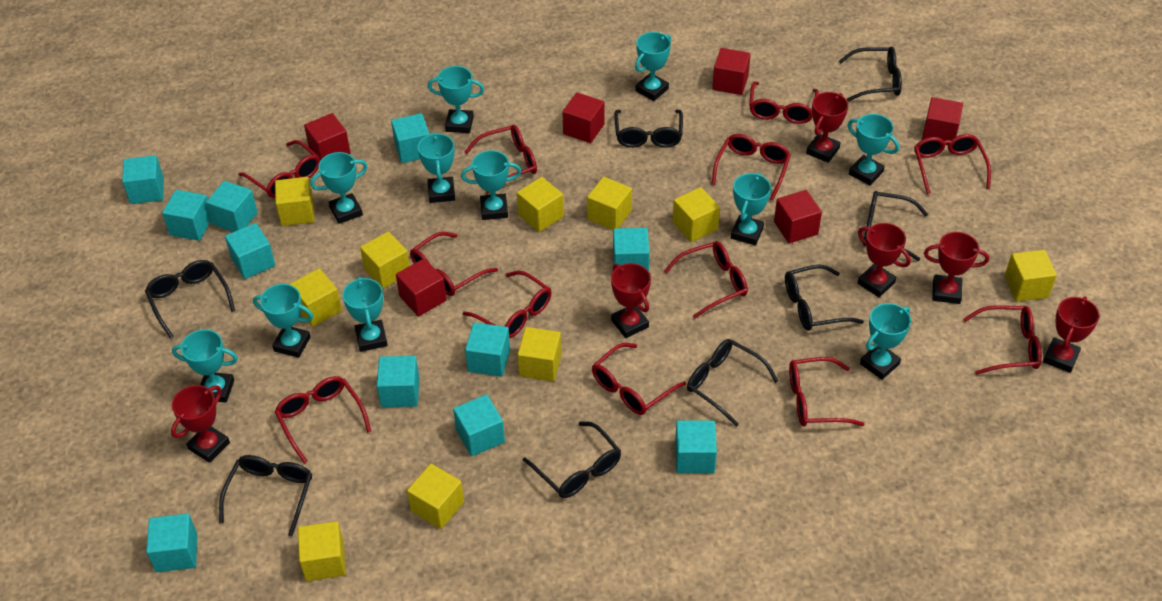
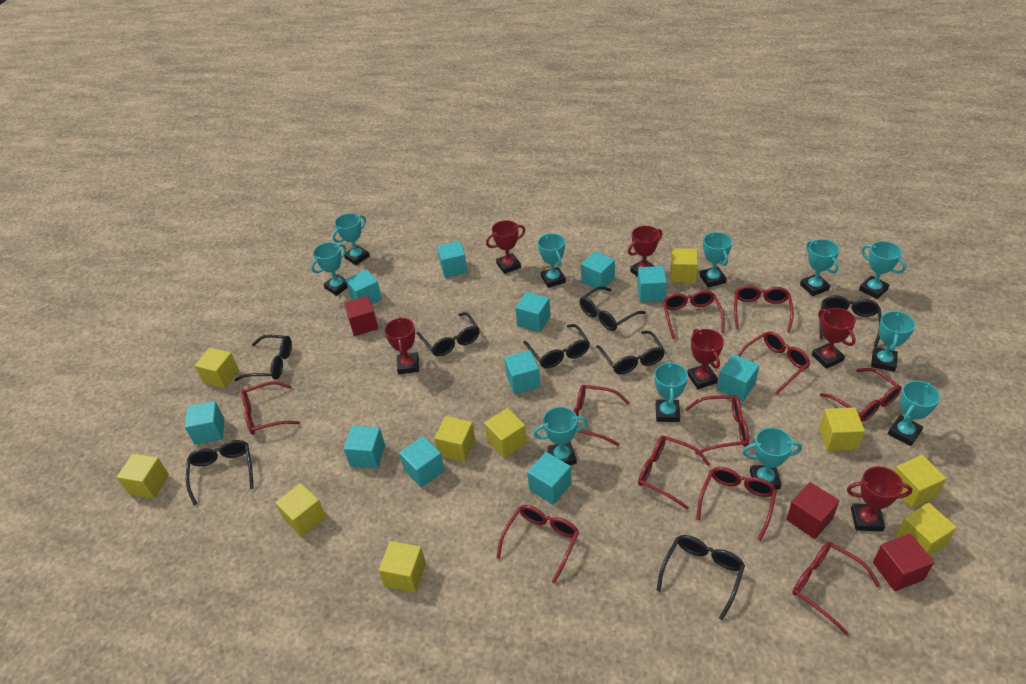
red cube: [304,113,350,161] [396,258,447,317] [562,93,605,143] [712,48,751,95] [774,190,822,243] [922,97,963,145] = 6 -> [344,296,378,336] [786,482,839,539] [873,534,934,591] = 3
red glasses: [238,140,320,198] [275,376,371,464] [410,232,498,296] [463,271,551,338] [465,125,537,193] [592,343,686,415] [664,241,748,319] [712,134,791,200] [749,81,819,124] [789,357,864,426] [914,134,991,194] [963,305,1042,375] = 12 -> [241,381,300,435] [496,505,579,584] [573,385,630,446] [638,436,710,510] [663,290,725,339] [685,395,749,455] [696,467,777,541] [734,285,794,332] [738,331,810,395] [792,542,880,635] [820,368,902,422] = 11

